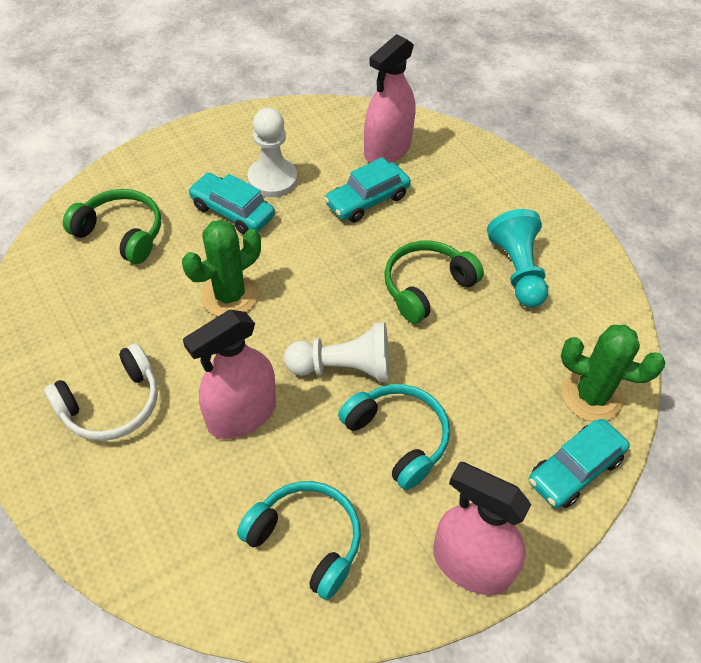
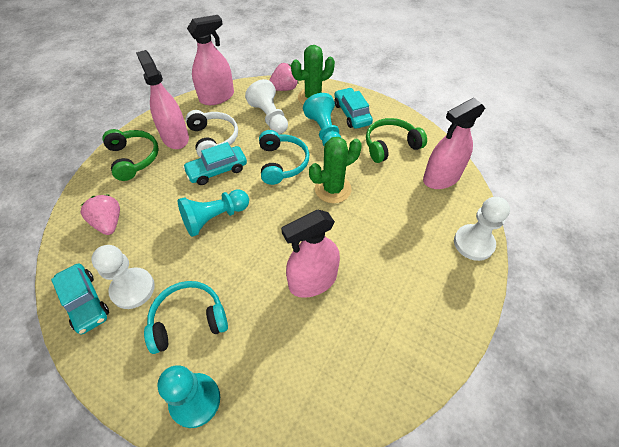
pink spray bottle: [183,310,276,439] [364,34,416,163] [433,462,531,595] = 3 -> [136,50,189,149] [187,15,234,105] [281,210,340,298] [423,98,485,189] = 4
pink strawberry: none = 0 -> [81,195,120,235] [269,63,298,91] = 2
turquoise pawn: [487,209,548,308] = 1 -> [158,366,220,428] [178,190,249,237] [303,93,341,146] = 3
white pawn: [248,108,297,197] [284,322,390,383] = 2 -> [91,245,155,309] [245,79,288,134] [454,197,510,261] = 3

